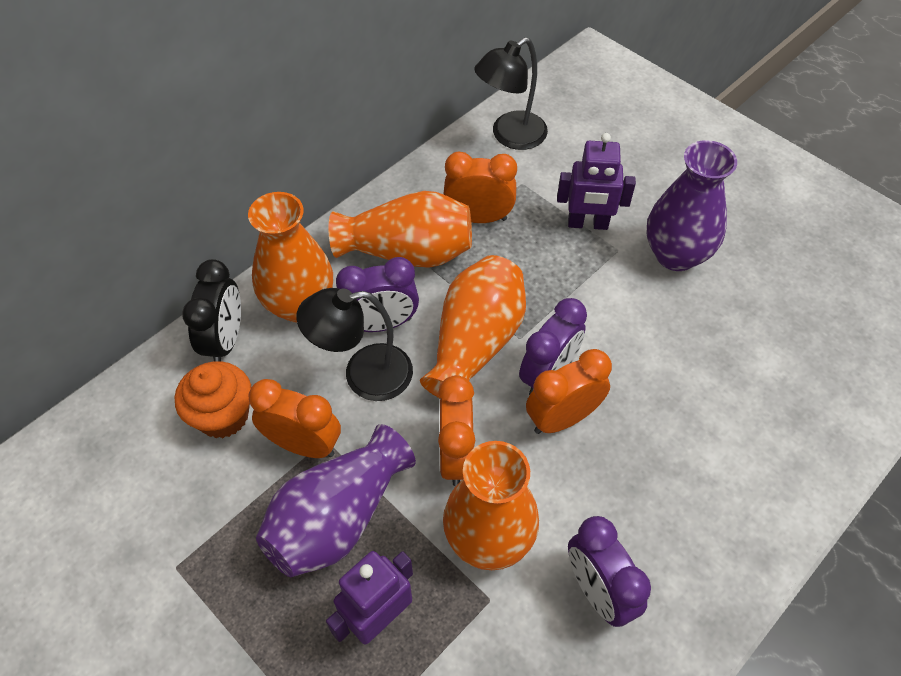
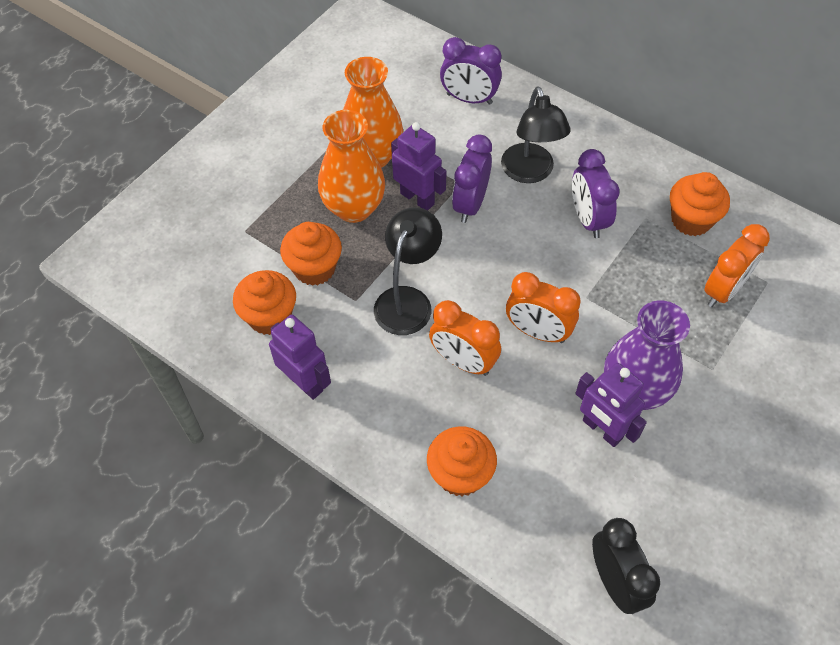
orange clock: [249,379,341,458] [438,375,475,486] [443,151,517,223] [526,349,612,434] = 4 -> [429,300,501,376] [506,272,581,343] [704,224,770,307] = 3
orange cupcake: [175,361,251,438] = 1 -> [233,270,296,335] [280,222,342,286] [427,426,497,496] [670,172,730,236] = 4
orange vase: [248,192,333,323] [329,191,472,268] [420,255,526,398] [443,441,539,570] = 4 -> [318,110,385,223] [343,57,403,168] = 2
purple robot: [326,551,413,645] [557,133,636,230] = 2 -> [269,315,331,400] [391,122,447,211] [575,363,647,447] = 3
purple vase: [256,424,416,577] [646,140,737,271] = 2 -> [604,300,690,410] = 1

